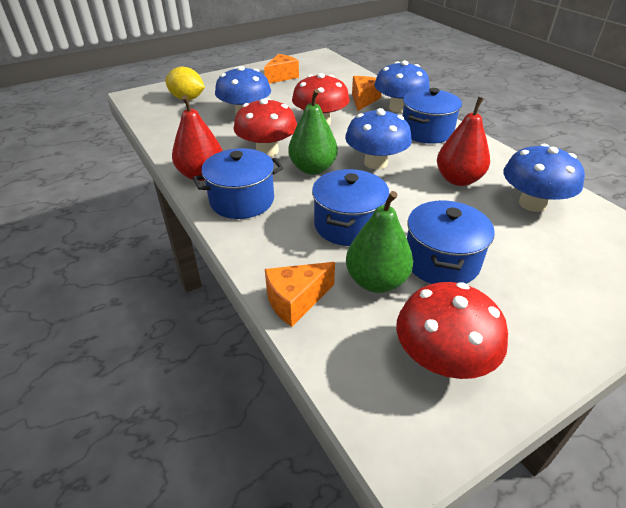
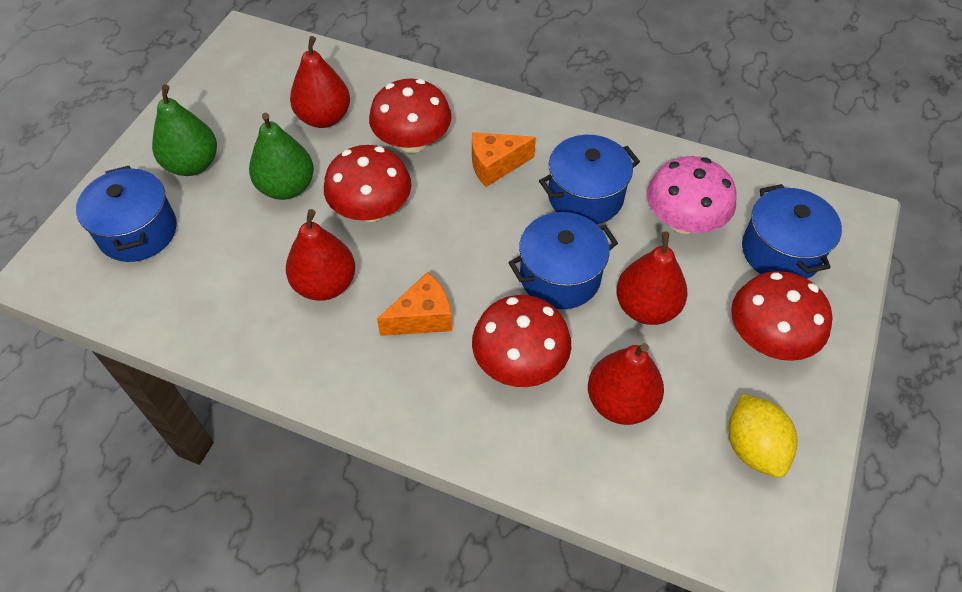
blue mushroom: [215,66,271,114] [345,108,412,169] [374,61,430,113] [504,144,585,212] = 4 -> none = 0
orange cheese: [264,54,299,84] [265,262,335,327] [352,76,382,111] = 3 -> [377,272,452,336] [472,132,536,187] = 2
pink mushroom: none = 0 -> [647,156,736,234] = 1
red mushroom: [234,98,297,157] [292,73,350,125] [396,282,508,379] = 3 -> [324,145,411,222] [369,79,452,153] [472,295,571,387] [731,271,832,361] = 4
red pear: [172,95,223,181] [437,97,490,186] = 2 -> [286,209,355,301] [290,36,350,128] [588,343,664,425] [616,232,688,325] = 4

